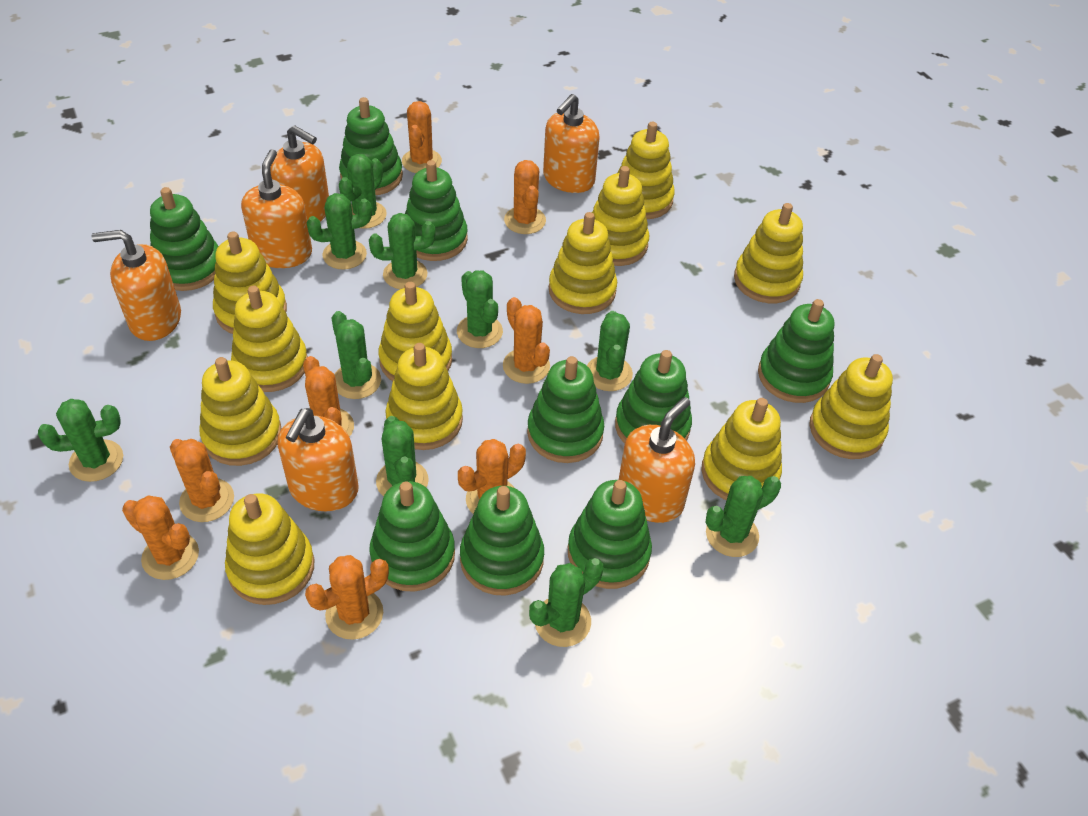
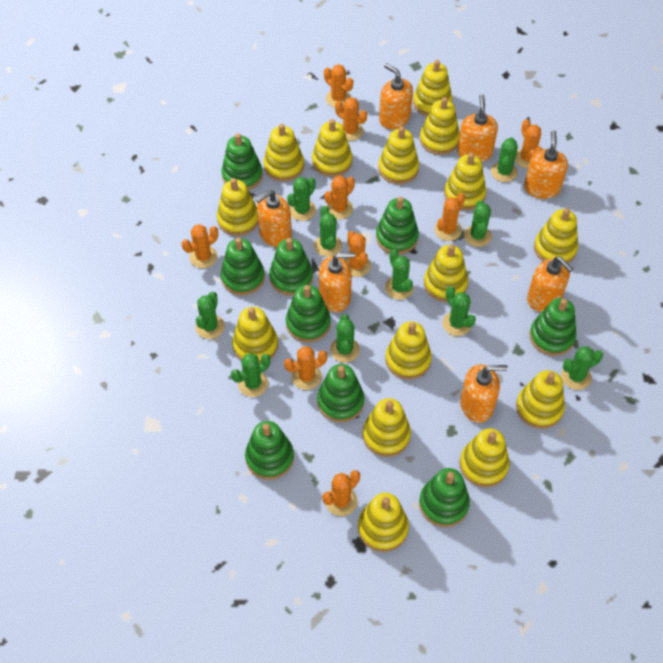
orange cactus: [122,496,199,580] [170,439,234,522] [303,356,354,437] [305,555,389,640] [402,101,442,173] [458,439,526,514] [503,297,550,384] [504,160,546,234] = 8 -> [182,224,218,268] [284,347,327,390] [322,470,360,516] [324,64,353,107] [324,175,355,219] [335,97,367,141] [345,231,371,277] [434,193,465,241] [515,119,543,168] = 9
orange soap dispenser: [92,230,181,341] [241,149,312,268] [271,125,329,222] [278,408,358,511] [543,94,600,193] [619,397,695,523] = 6 -> [255,190,292,247] [319,252,355,312] [379,63,413,129] [457,94,498,162] [460,365,508,423] [524,130,568,199] [527,257,573,312] = 7
yellow stacking toy: [199,357,281,466] [213,231,287,334] [225,493,314,605] [231,286,308,392] [379,282,452,381] [385,343,463,450] [549,212,617,314] [592,166,649,266] [618,122,675,219] [701,398,782,500] [734,203,803,303] [809,354,893,459] = 12 -> [217,178,258,236] [232,307,278,363] [264,124,304,182] [312,119,352,177] [358,493,409,552] [363,398,411,457] [378,126,419,184] [385,321,432,380] [413,60,452,116] [420,97,460,155] [424,244,468,302] [444,153,486,210] [460,428,509,487] [516,370,565,429] [534,208,578,263] = 15

